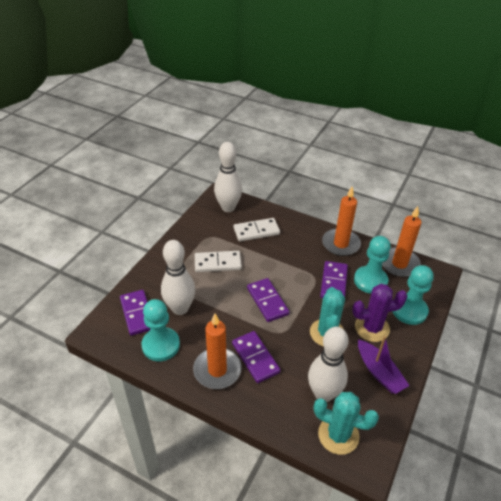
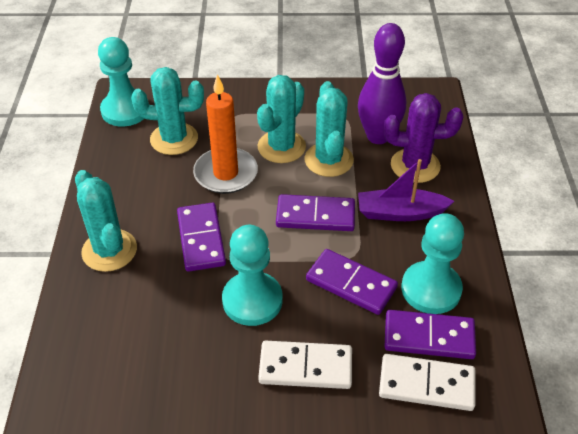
orange candle: [193,313,242,389] [322,187,361,256] [382,206,421,277] = 3 -> [193,74,258,194] = 1
purple bowling pin: none = 0 -> [358,23,406,144] = 1
turquoise cactus: [310,287,345,347] [314,392,379,455] = 2 -> [75,170,137,272] [131,67,204,155] [257,75,306,163] [305,81,354,177] = 4
white bowling pin: [161,240,195,315] [214,142,242,212] [308,326,348,402] = 3 -> none = 0

